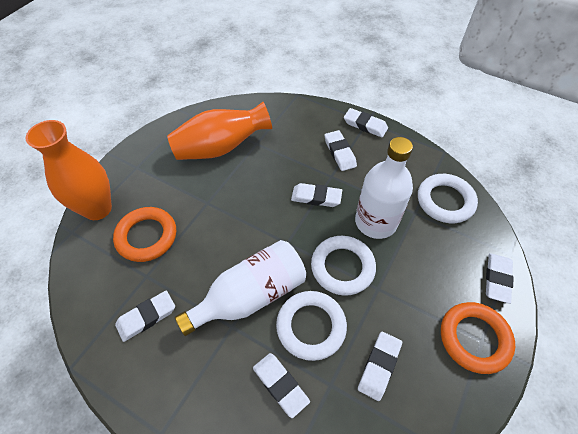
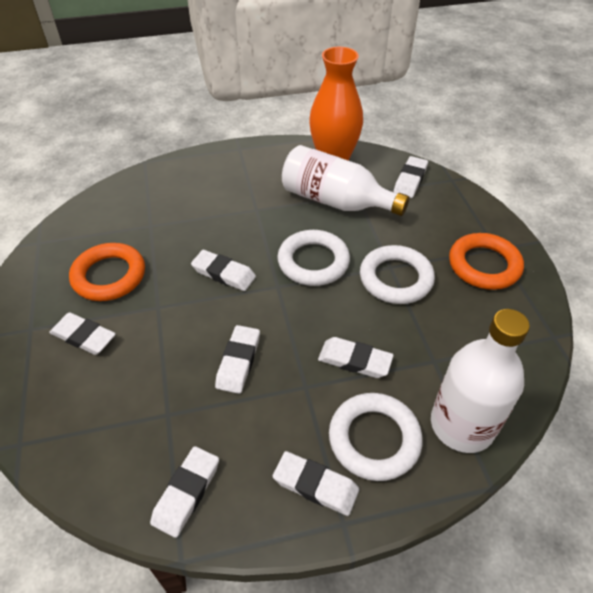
orange vase: [26,120,112,220] [167,102,272,160] = 2 -> [309,47,363,161] = 1

